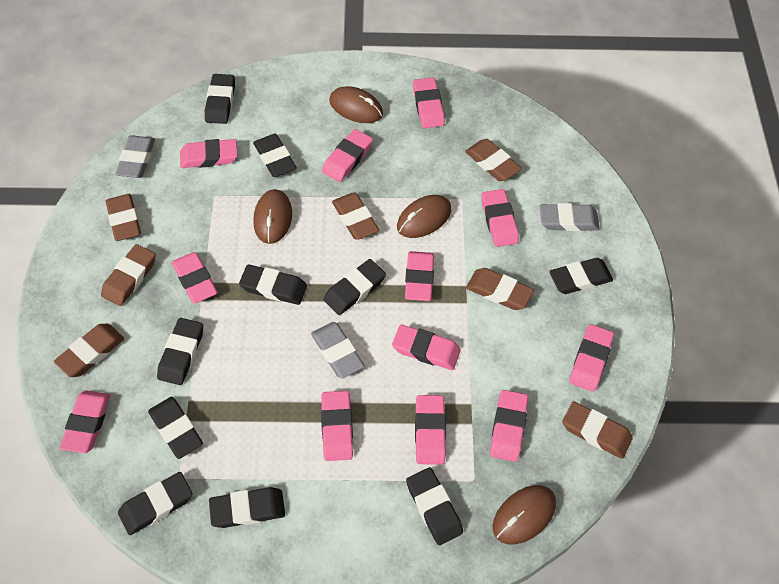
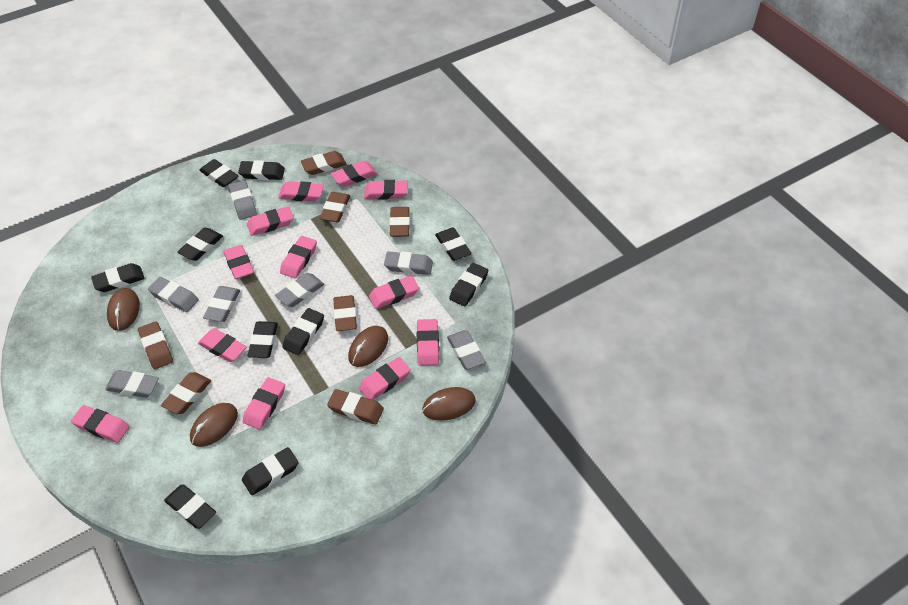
grey eraser: [115,135,155,178] [311,322,364,379] [540,203,600,231] = 3 -> [105,370,159,398] [148,277,199,312] [203,286,240,322] [228,181,257,220] [275,273,324,307] [384,251,433,275] [447,330,486,369] = 7

